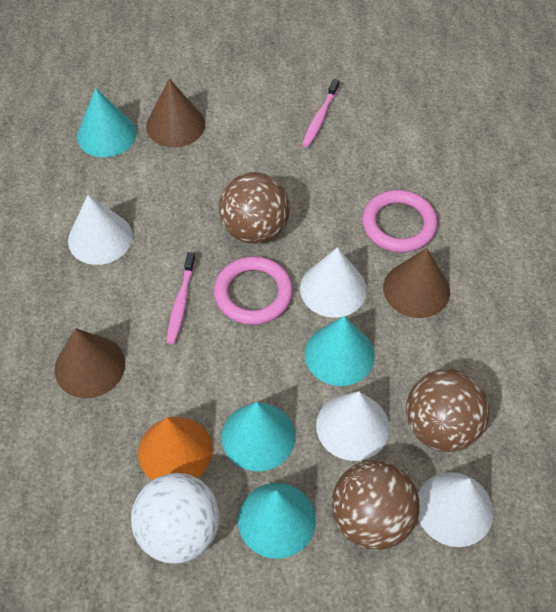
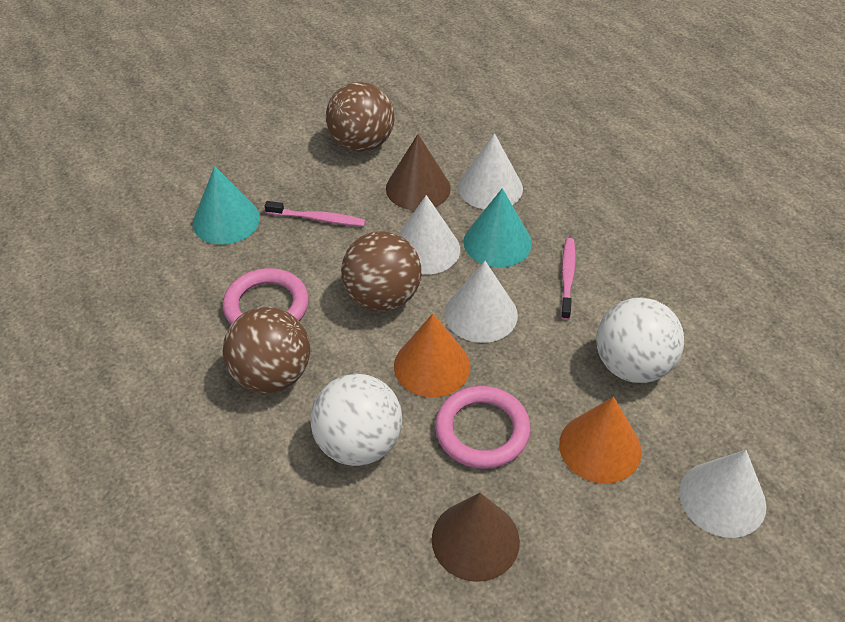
brown cone: [54,328,125,398] [146,78,205,147] [383,248,450,318] = 3 -> [386,134,451,211] [432,493,520,582] = 2
orange cone: [138,417,213,480] = 1 -> [394,313,471,398] [559,397,642,484] = 2
turquoise cone: [77,88,137,157] [222,402,295,471] [238,483,316,559] [305,316,375,386] = 4 -> [193,166,260,245] [463,188,532,268] = 2
white ball: [131,473,220,564] = 1 -> [310,374,402,466] [596,297,684,383] = 2

